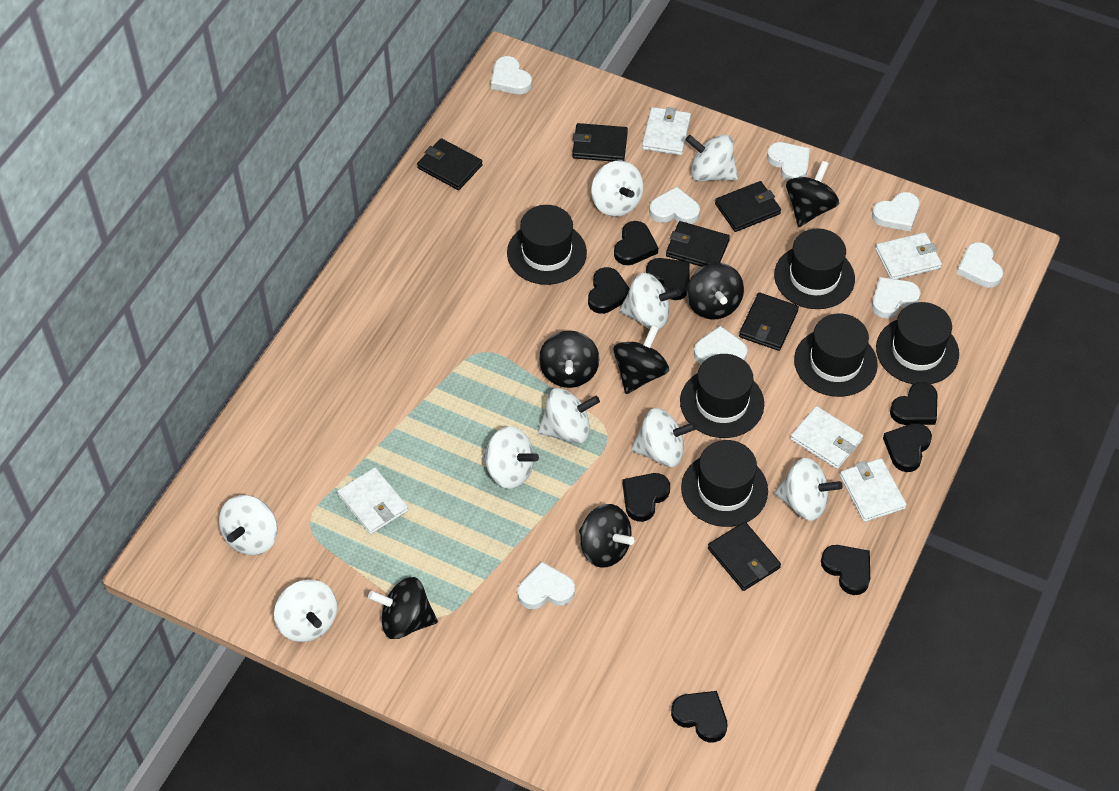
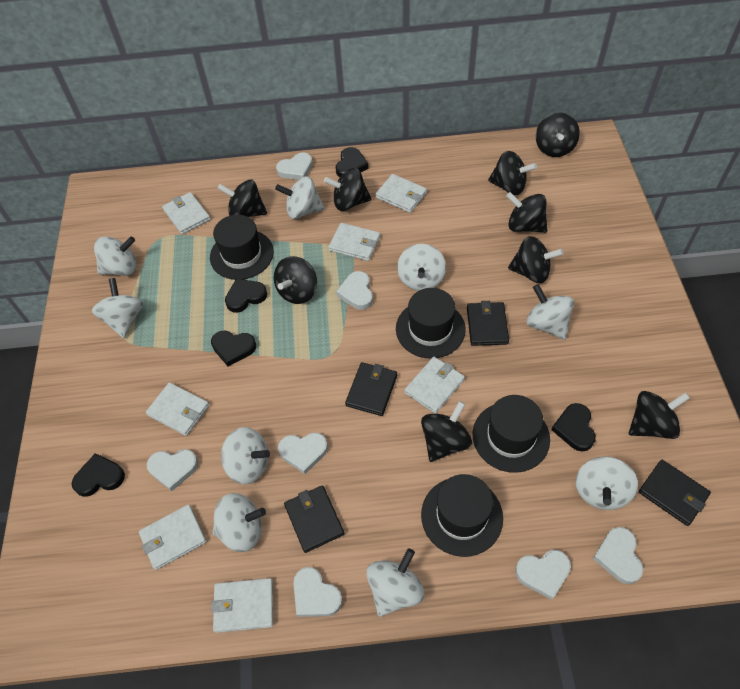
black hat: [507,205,587,285] [680,354,764,438] [681,440,768,527] [774,228,855,309] [794,313,878,397] [876,302,959,384] = 6 -> [210,215,274,280] [396,288,466,359] [421,474,503,557] [473,395,550,473] = 4
black heart: [588,267,630,314] [614,221,658,265] [623,473,670,522] [646,258,690,300] [671,691,727,742] [821,545,870,595] [883,423,932,472] [890,382,937,425] = 8 -> [72,453,125,497] [211,331,256,366] [225,278,267,313] [336,147,369,177] [551,403,596,452] = 5
black spinning top: [368,577,438,639] [539,330,600,388] [579,504,634,568] [613,325,669,394] [687,263,744,320] [786,161,839,227] = 6 -> [217,179,267,217] [274,256,317,304] [324,168,371,211] [421,401,472,462] [488,151,537,195] [506,192,547,233] [508,236,564,283] [536,112,580,157] [629,391,690,439] = 9
black wallet: [417,138,483,190] [572,123,628,162] [666,221,730,267] [708,522,781,591] [715,181,781,232] [739,293,799,351] = 6 -> [284,485,344,553] [345,362,397,416] [467,301,509,346] [639,460,711,526] = 4
white heart: [491,56,532,94] [518,562,575,609] [649,187,700,224] [694,326,748,364] [767,142,810,181] [872,192,920,231] [872,277,921,318] [957,242,1003,288] = 8 -> [147,449,198,491] [276,152,313,180] [278,432,328,474] [293,567,342,617] [336,271,373,310] [515,550,571,600] [593,527,643,584] = 7
white wallet: [337,467,408,534] [642,107,691,155] [790,406,863,469] [840,458,906,522] [875,232,942,279] = 5 -> [139,504,207,570] [146,382,209,436] [162,192,210,234] [211,578,273,633] [328,223,380,261] [375,174,427,213] [405,357,465,414] = 7

